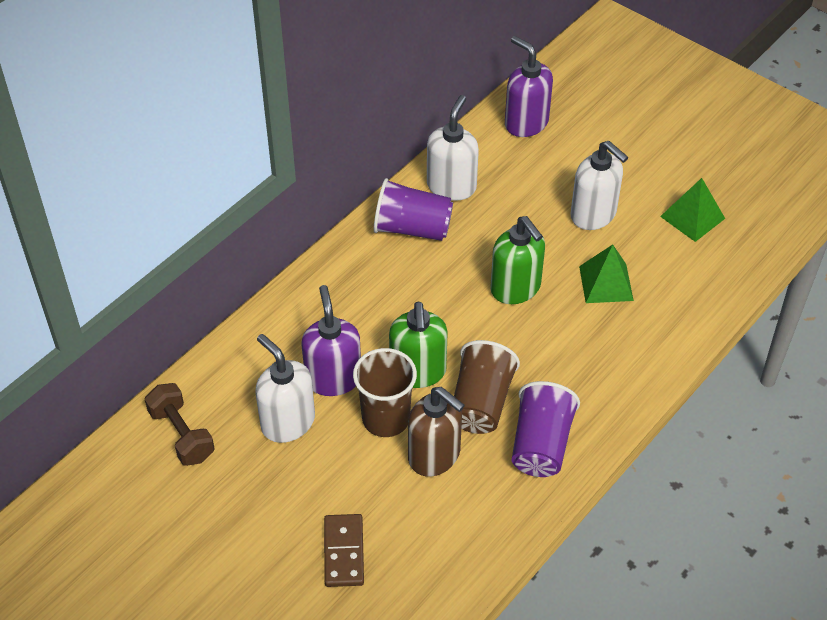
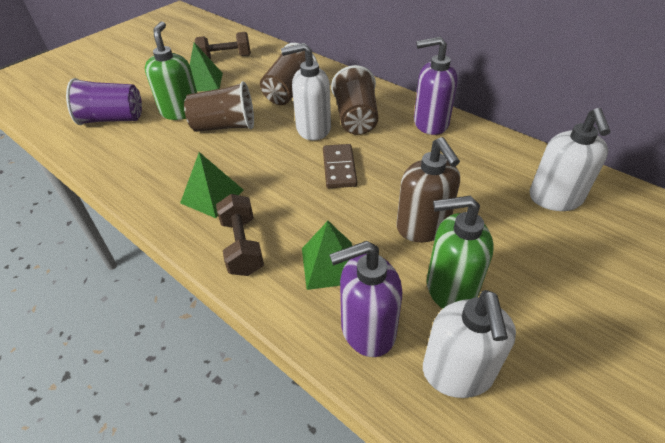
brown cup: [353,348,417,437] [454,340,520,434] = 2 -> [184,81,254,132] [260,43,317,105] [331,65,378,135] = 3
brown dumbbell: [145,383,215,466] = 1 -> [195,32,251,59] [216,194,264,276] = 2
green pyramid: [579,244,634,303] [660,178,725,242] = 2 -> [180,152,243,218] [190,42,223,92] [302,221,352,290] = 3
purple cup: [374,178,453,241] [512,381,580,477] = 2 -> [66,78,142,125] = 1

